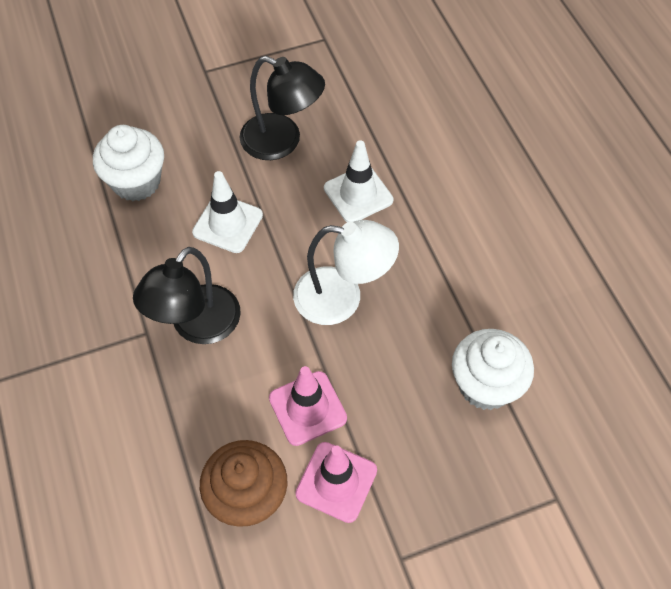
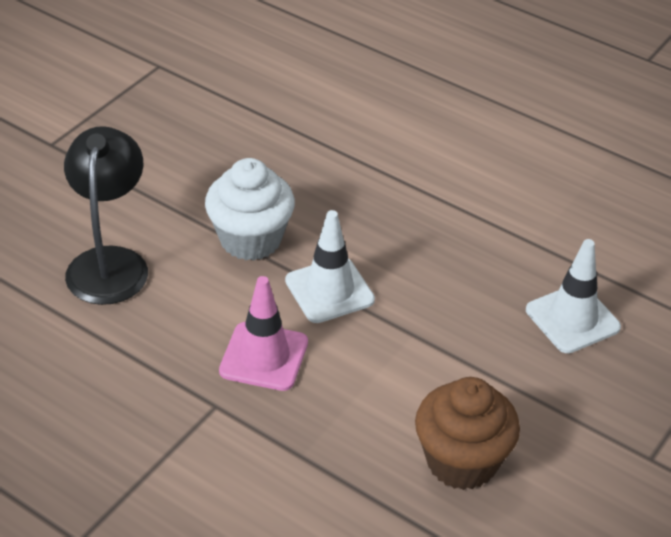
black lamp: [133,247,241,344] [240,56,325,160] = 2 -> [64,126,148,305] = 1
pink traffic cone: [269,366,347,446] [295,442,377,523] = 2 -> [219,276,308,391] = 1
white cupcake: [93,125,164,201] [452,329,534,410] = 2 -> [205,158,295,261] = 1
white lamp: [293,220,399,325] = 1 -> none = 0

